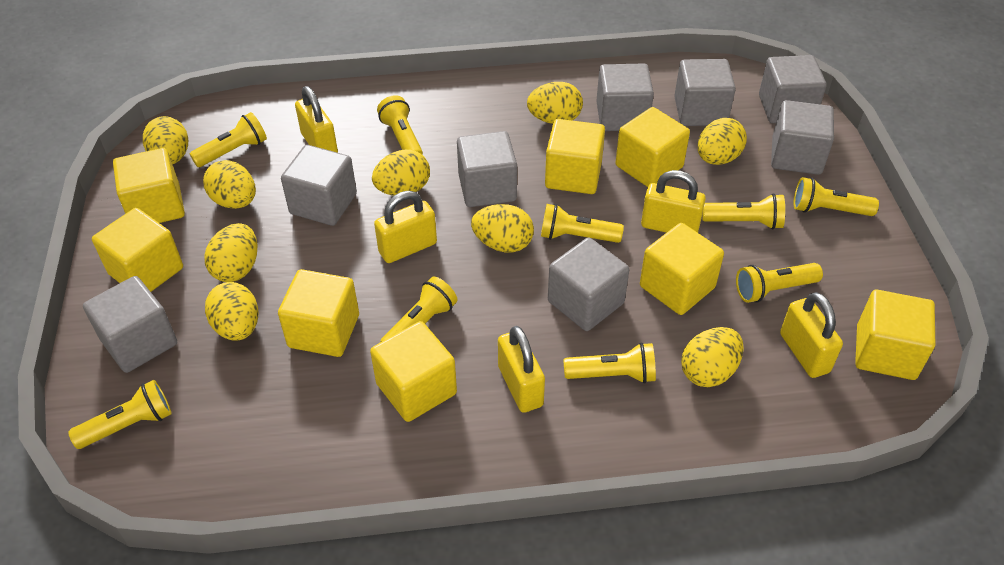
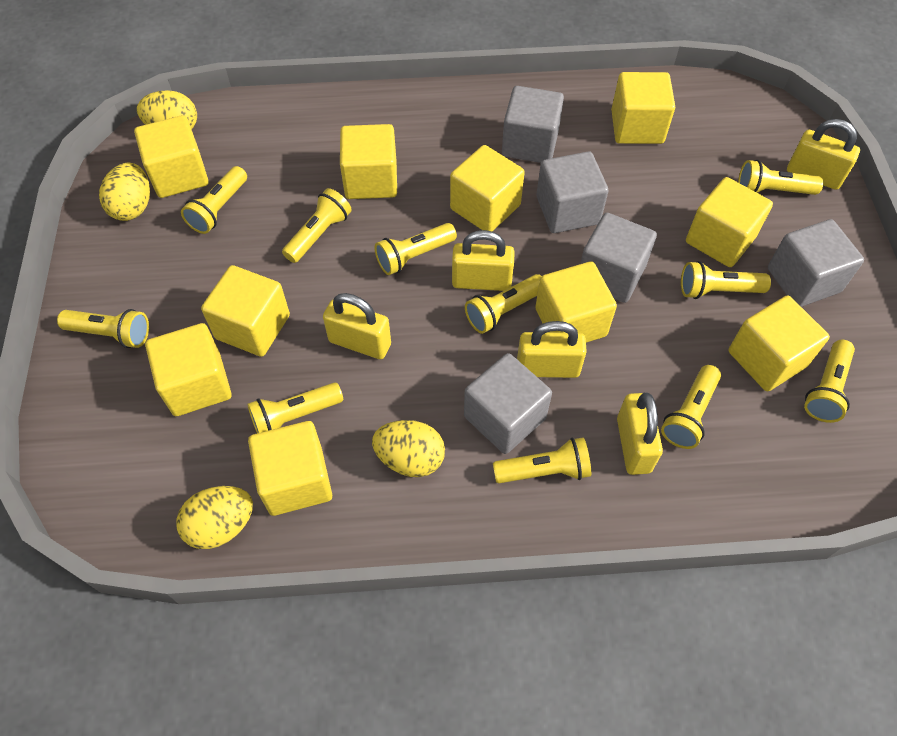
grey cube: [83,276,177,373] [281,145,357,226] [457,131,517,207] [548,237,629,331] [596,63,654,131] [674,59,736,126] [759,55,827,123] [771,100,834,175] = 8 -> [464,353,552,454] [502,86,564,163] [536,152,608,233] [580,213,657,303] [768,219,864,307] = 5
yellow cube: [92,208,183,292] [113,148,185,223] [278,269,359,357] [370,321,457,422] [545,119,605,194] [615,107,690,187] [640,223,724,315] [855,290,935,380] = 8 -> [134,115,209,198] [145,323,232,416] [201,265,290,357] [248,421,332,516] [340,124,397,199] [450,145,525,231] [535,261,617,343] [611,72,675,144] [686,177,773,267] [728,296,830,391] = 10
yellow egg: [143,116,188,164] [203,160,256,209] [204,223,257,282] [205,282,259,341] [372,149,430,195] [471,204,534,252] [527,82,583,124] [681,327,744,387] [698,118,747,165] = 9 -> [99,163,150,221] [137,90,197,129] [176,486,253,549] [372,420,445,477] = 4
yellow flashlight: [68,380,172,449] [190,112,267,167] [377,95,423,155] [380,277,457,342] [541,204,624,243] [563,342,656,383] [702,193,785,229] [736,263,823,303] [794,177,879,216] = 9 -> [57,309,149,348] [181,166,247,234] [247,383,343,433] [282,188,352,263] [374,223,457,275] [465,274,541,334] [493,437,591,483] [661,365,721,449] [681,261,771,299] [738,160,823,195] [804,340,855,423] = 11

